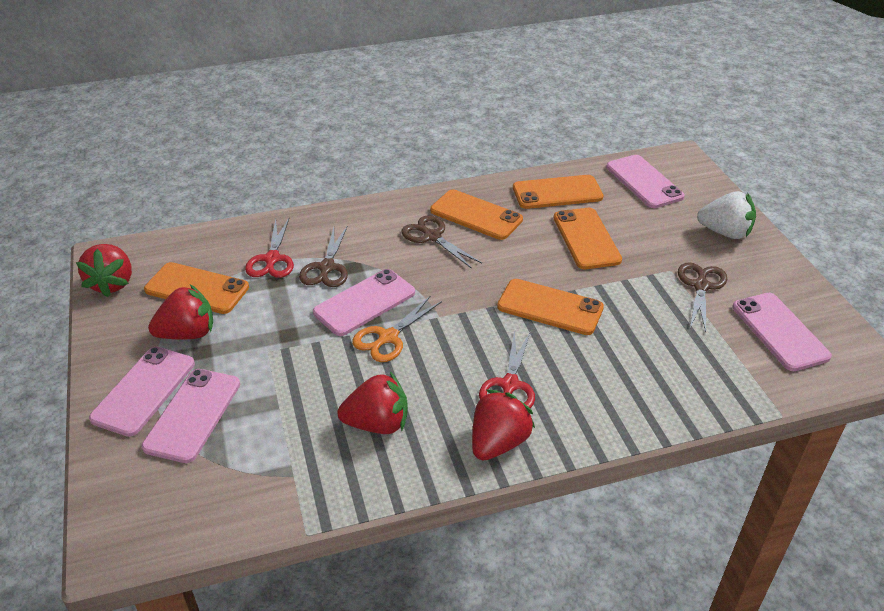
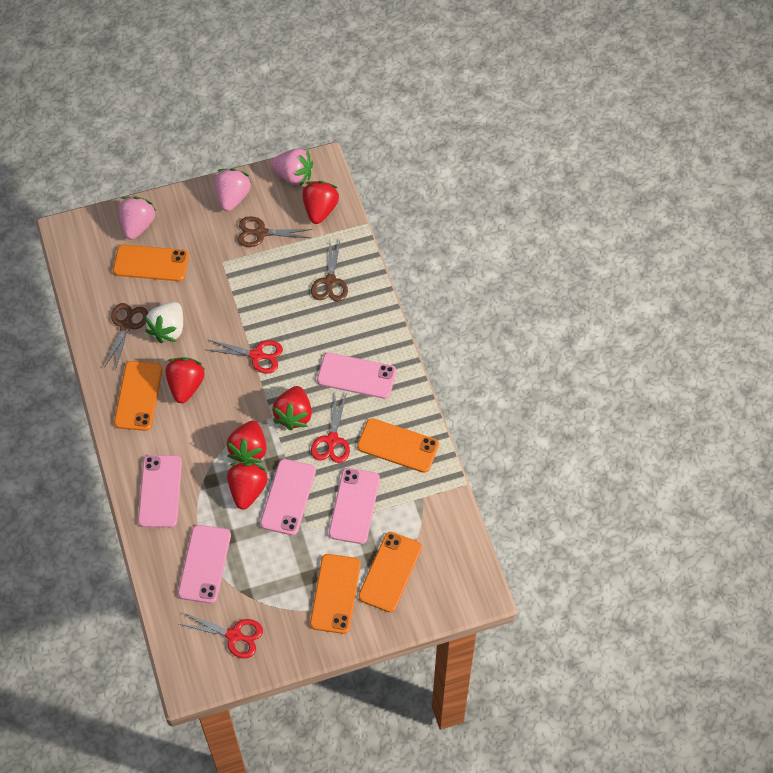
orange scissors: [352,295,442,362] = 1 -> none = 0
pink strawberry: none = 0 -> [118,197,156,240] [215,168,251,211] [271,149,313,186] = 3
red scissors: [245,218,294,278] [479,330,535,408] = 2 -> [179,612,263,659] [207,339,283,374] [311,395,350,463] = 3
red strawberry: [76,244,132,297] [148,284,213,339] [337,372,408,434] [472,390,535,460] = 4 -> [165,357,205,403] [227,421,267,463] [227,462,268,510] [272,386,312,431] [302,181,339,224] = 5

